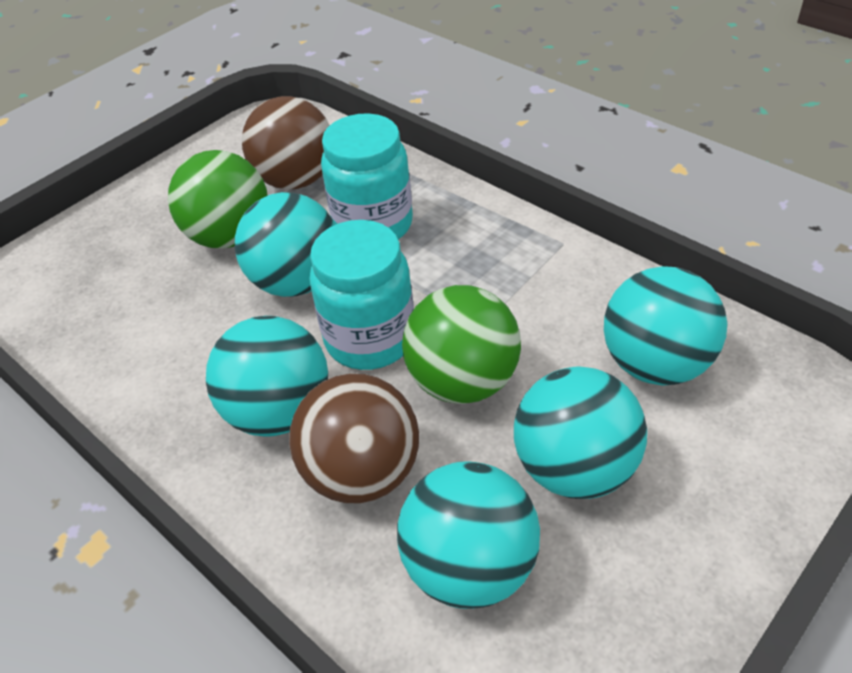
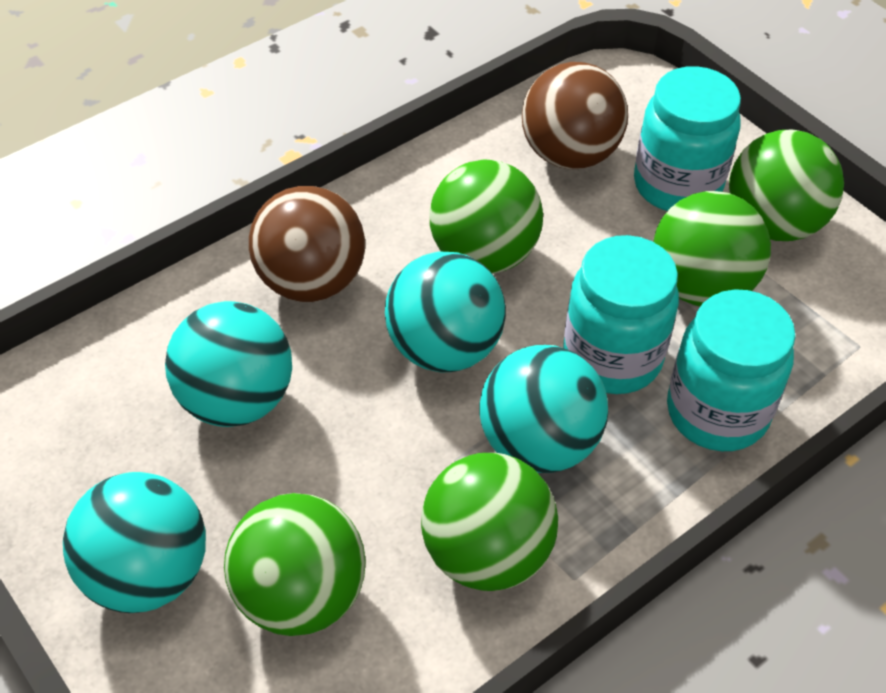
green ball: [168,150,268,249] [402,285,521,404] = 2 -> [224,493,366,636] [421,453,558,591] [430,160,543,274] [653,191,771,306] [729,130,844,241] = 5
turquoise ball: [206,316,328,437] [235,192,335,297] [397,462,540,609] [514,366,647,499] [604,266,727,385] = 5 -> [63,472,206,613] [165,301,292,427] [385,251,506,372] [479,345,608,473] = 4
turquoise jar: [309,220,414,370] [321,113,413,239] = 2 -> [563,235,679,394] [634,66,741,211] [667,289,796,451] = 3

